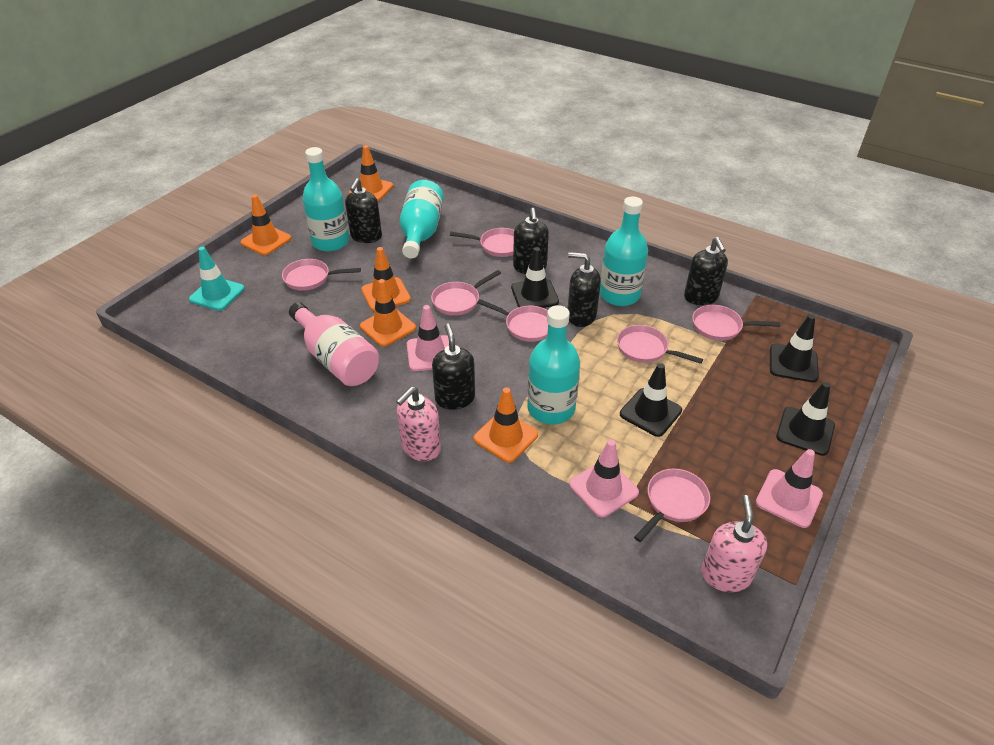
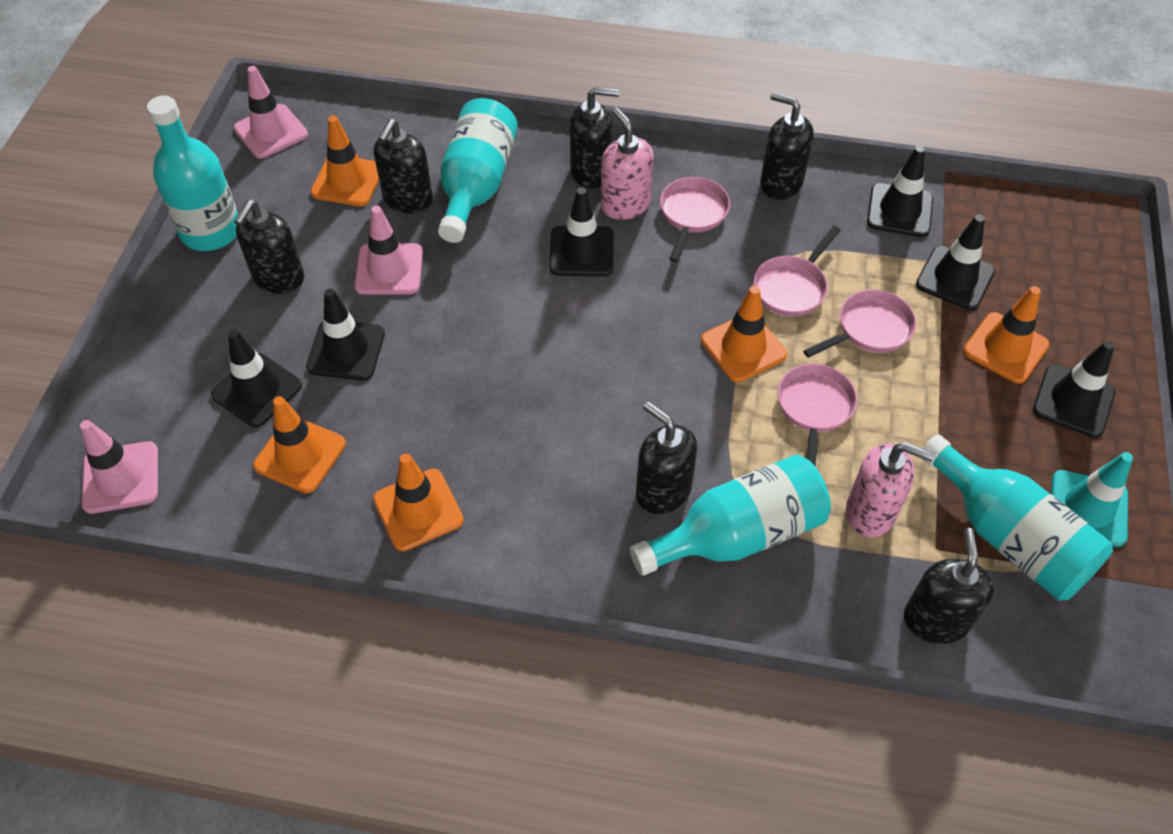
black soap dispenser: [345,178,382,243] [432,323,475,410] [513,208,549,274] [568,252,601,327] [684,237,728,305] = 5 -> [234,200,304,294] [374,119,433,214] [570,87,619,188] [636,402,697,514] [760,92,813,200] [904,528,994,644] = 6
black traffic cone: [511,247,559,308] [620,363,682,437] [770,314,819,382] [776,382,835,456] = 4 -> [211,329,302,427] [306,289,385,380] [549,187,614,276] [867,146,933,237] [916,215,995,310] [1033,341,1115,438] = 6
pink bottle: [289,302,379,386] = 1 -> none = 0
pink pan: [282,259,361,291] [431,270,501,316] [450,228,514,257] [477,299,548,342] [617,325,703,364] [634,468,710,542] [692,305,780,341] = 7 -> [660,177,730,262] [753,226,841,317] [778,364,857,467] [803,290,916,358] = 4

